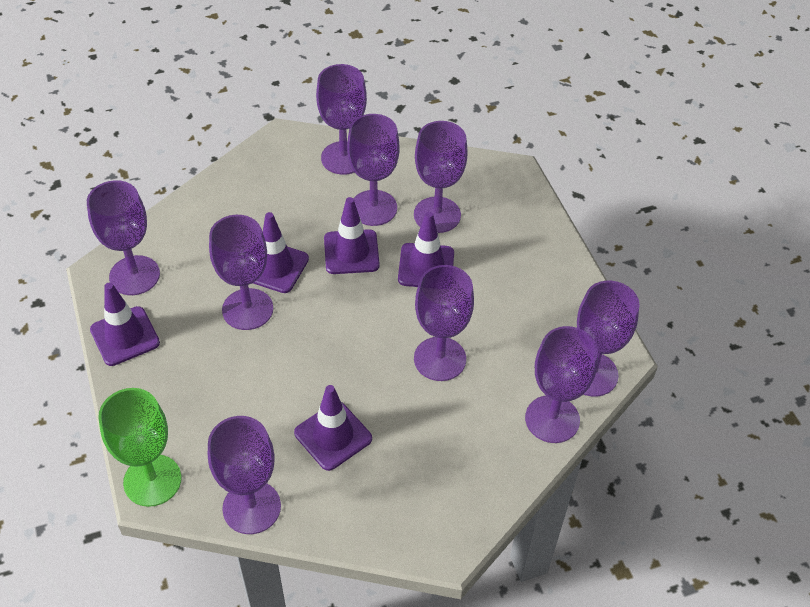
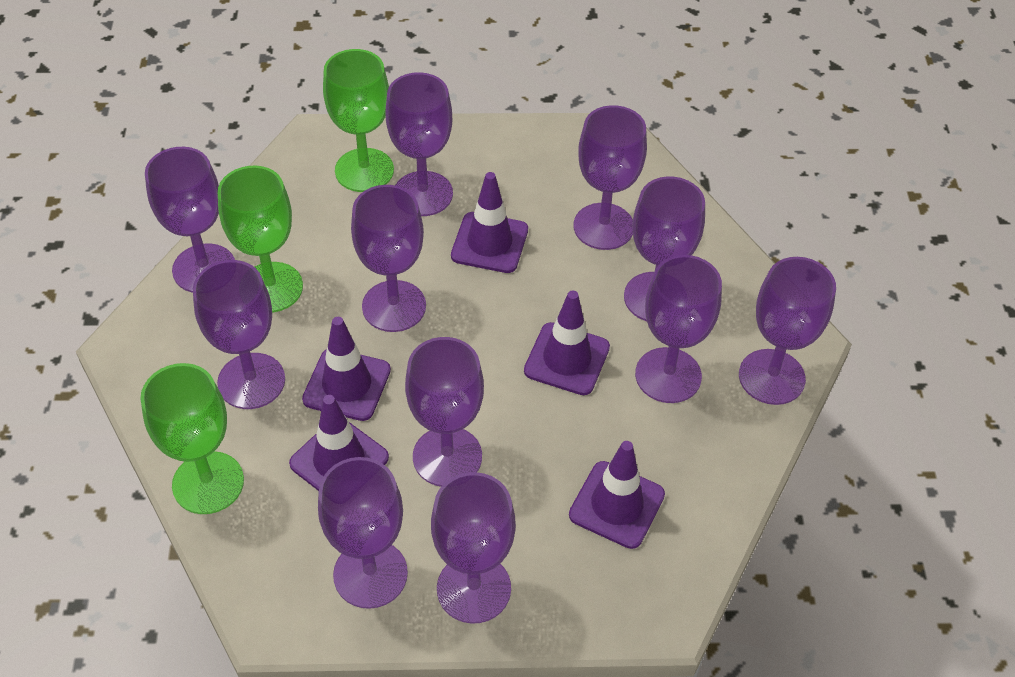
green goblet: [98,388,181,507] = 1 -> [140,363,244,514] [218,166,303,313] [323,49,394,192] = 3
purple goblet: [87,180,160,295] [208,416,281,534] [209,215,273,330] [316,64,367,175] [347,114,400,226] [414,121,468,233] [414,265,474,381] [525,326,598,443] [577,281,640,397] = 9 -> [145,147,235,293] [193,260,285,409] [318,457,408,609] [351,185,426,332] [386,72,453,216] [405,337,484,487] [431,472,516,624] [574,105,647,250] [624,176,705,321] [635,255,722,403] [739,257,836,405] = 11

